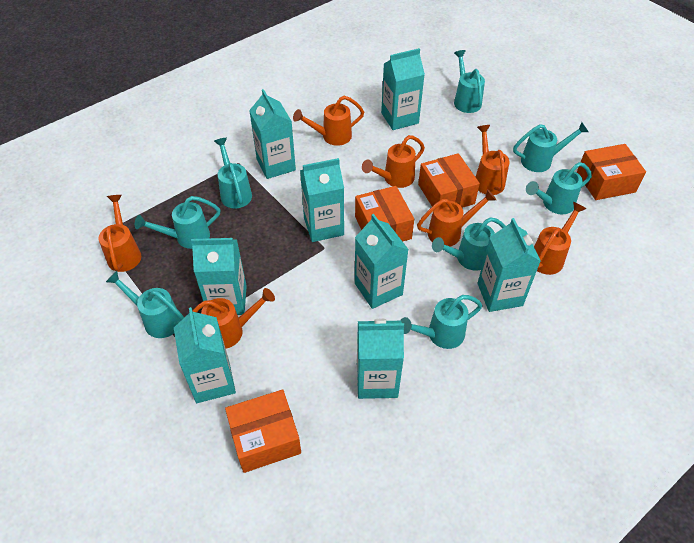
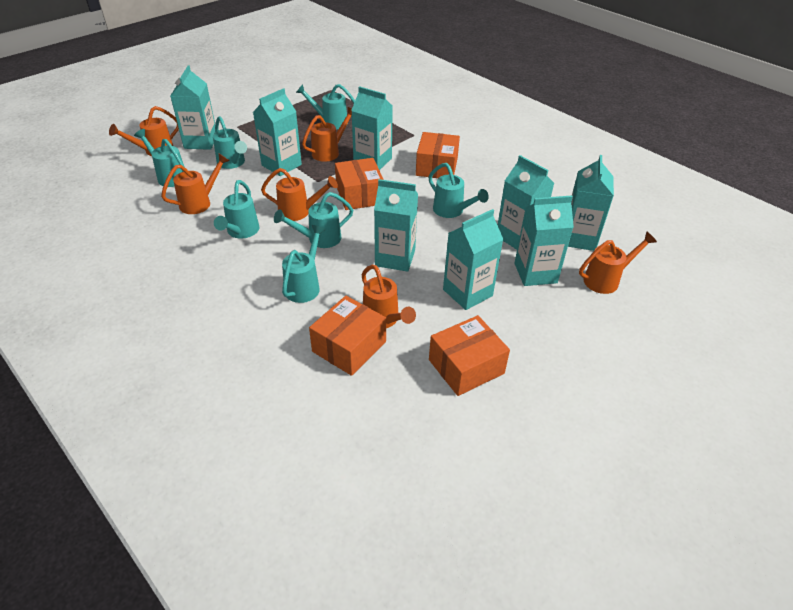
orange watering can: [99,195,141,272] [192,288,275,349] [293,96,364,146] [362,135,425,188] [417,189,496,246] [476,125,509,195] [534,202,586,275] = 7 -> [109,106,179,156] [161,154,230,214] [261,168,338,221] [302,107,352,162] [362,265,416,328] [579,231,657,294] = 6
turquoise watering can: [106,271,184,338] [135,196,220,249] [214,138,252,208] [400,295,482,349] [432,217,505,271] [454,50,485,113] [513,122,589,172] [526,162,592,214] = 8 -> [134,129,185,187] [213,116,247,169] [214,180,259,239] [274,192,353,248] [282,225,326,303] [296,84,355,129] [429,163,489,218] = 7

